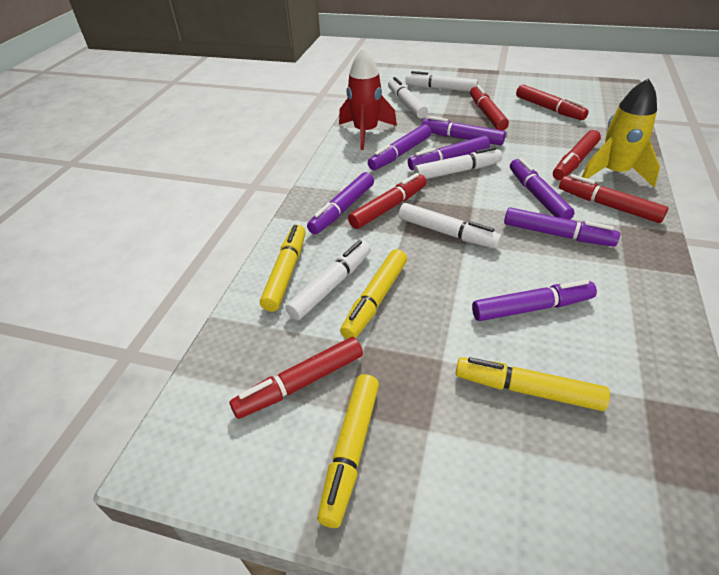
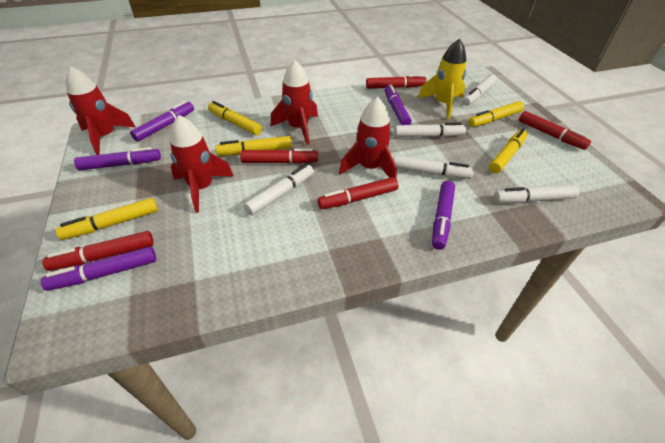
purple marker: [307,172,374,234] [368,124,431,170] [408,136,490,170] [422,116,506,146] [472,280,597,321] [504,207,620,247] [510,158,574,220] = 7 -> [41,246,156,291] [74,147,161,170] [130,101,194,142] [385,84,412,125] [432,181,455,250] = 5
red marker: [230,337,363,419] [348,173,427,229] [470,85,509,130] [516,84,589,120] [553,130,601,180] [559,174,668,223] = 6 -> [42,231,154,271] [240,148,318,164] [318,177,398,209] [366,74,426,89] [519,111,591,150] = 5
red rocket: [339,47,397,150] = 1 -> [66,66,136,155] [170,115,233,213] [271,60,318,145] [339,97,397,179] = 4
yellow marker: [260,225,306,312] [317,374,379,528] [340,249,407,339] [456,357,610,411] = 4 -> [56,198,158,240] [208,101,262,135] [215,136,292,156] [468,101,524,127] [489,129,527,173] = 5

